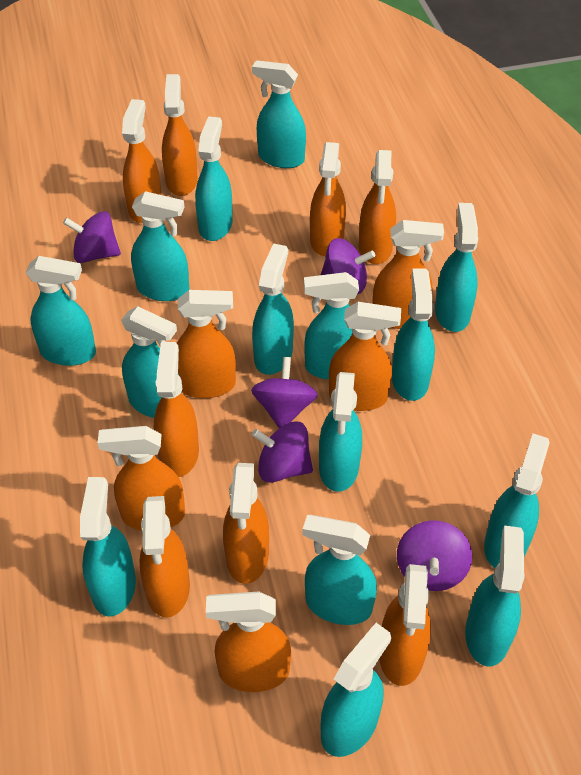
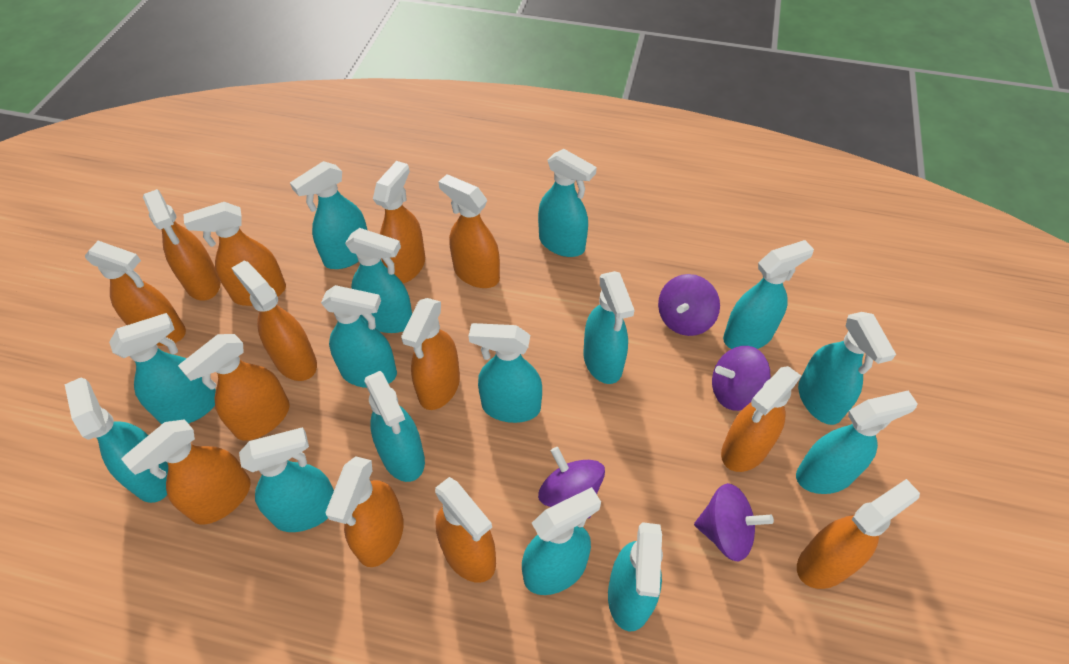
purple spinning top: [63,211,121,263] [251,357,318,428] [252,421,313,482] [321,238,375,294] [397,520,472,591] = 5 -> [538,447,605,518] [658,274,720,336] [694,483,774,561] [712,346,771,411] = 4

